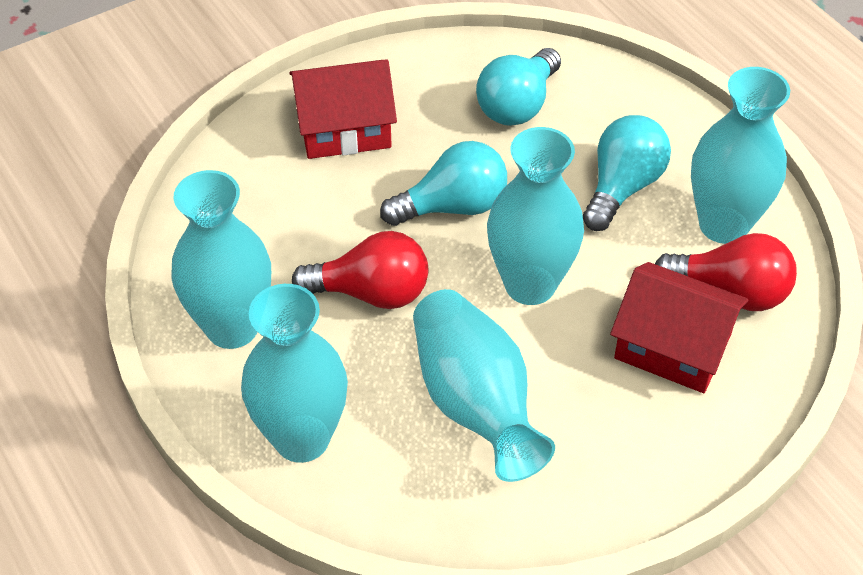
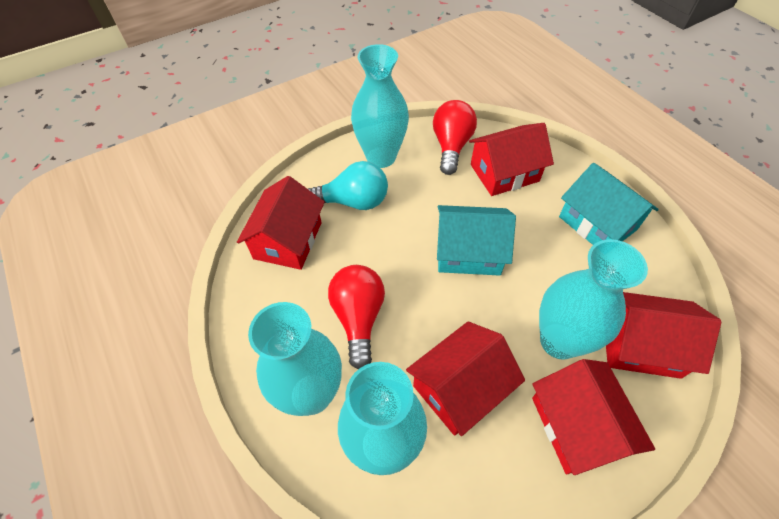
red house: [290,59,397,159] [610,262,748,393] = 2 -> [237,176,325,270] [406,321,525,436] [469,123,554,196] [532,359,655,475] [606,292,721,379] = 5
turquoise house: none = 0 -> [437,205,516,276] [559,163,659,245] = 2
turquoise light bulb: [380,141,507,226] [476,48,561,126] [583,115,671,231] = 3 -> [308,161,388,210] = 1
turquoise vase: [171,170,271,349] [241,284,348,463] [413,289,555,482] [487,127,584,305] [691,67,790,244] = 5 -> [248,302,342,416] [338,362,427,475] [351,44,409,168] [539,239,648,360] = 4

